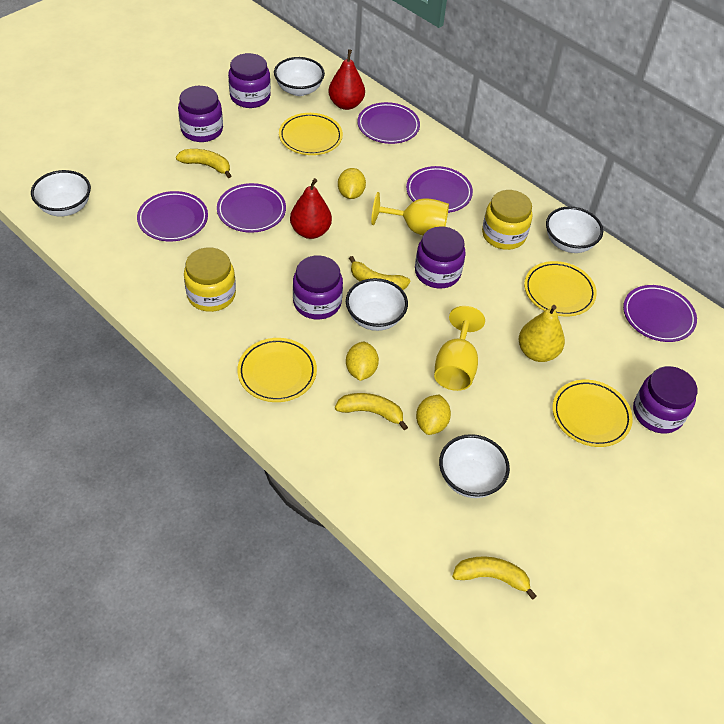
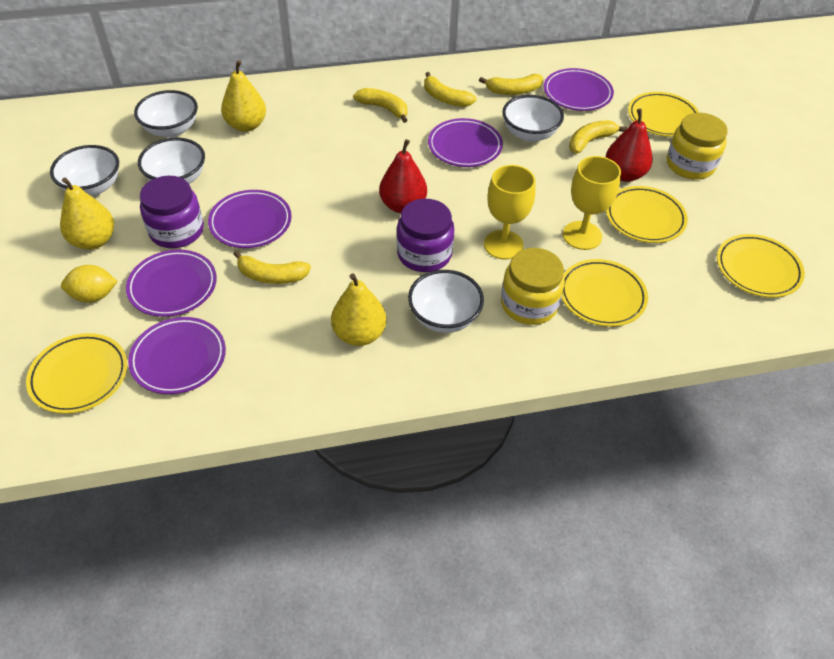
purple jar: [178,86,223,142] [228,53,271,108] [293,255,343,319] [415,226,466,289] [633,366,697,433] = 5 -> [140,176,204,248] [397,199,454,272] = 2
yellow banana: [176,149,231,178] [335,393,408,430] [349,256,410,290] [452,556,537,600] = 4 -> [233,251,311,284] [353,88,408,123] [424,72,477,107] [479,74,543,95] [569,120,627,154] = 5
yellow lemon: [338,168,366,199] [346,342,379,381] [416,395,451,435] = 3 -> [61,265,118,303] = 1
yellow pear: [519,305,565,362] = 1 -> [60,178,114,250] [221,60,266,132] [331,273,387,346] = 3
yellow plate: [237,338,317,402] [279,113,343,155] [524,261,597,316] [552,380,633,447] = 4 -> [26,333,127,414] [562,259,648,327] [606,186,688,243] [628,92,699,137] [717,234,805,298] = 5

